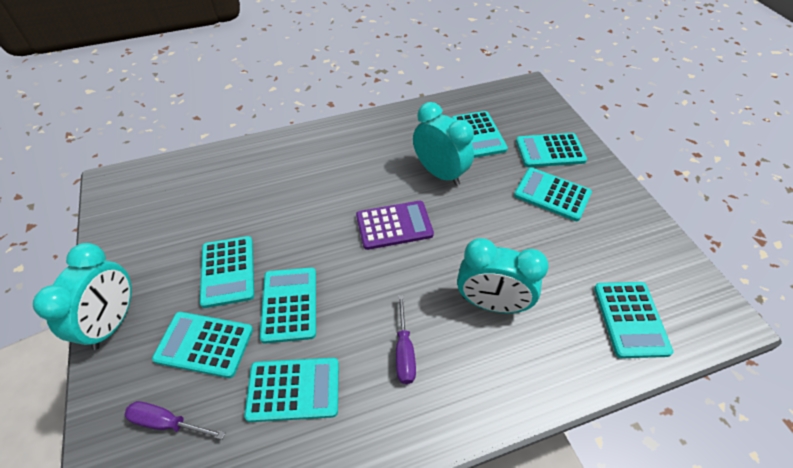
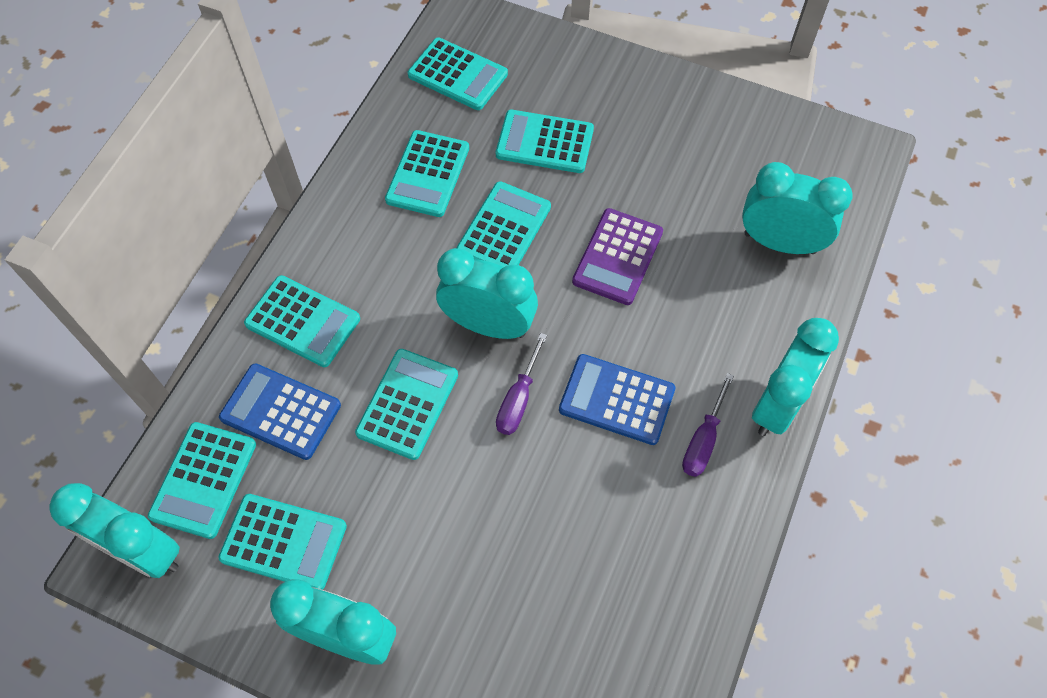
blue calculator: none = 0 -> [219,363,341,460] [559,354,675,445] = 2
turquoise clock: [33,243,131,350] [413,102,474,186] [457,238,549,313] = 3 -> [49,483,180,578] [270,579,396,665] [436,248,538,339] [742,162,853,254] [752,318,839,436] = 5

